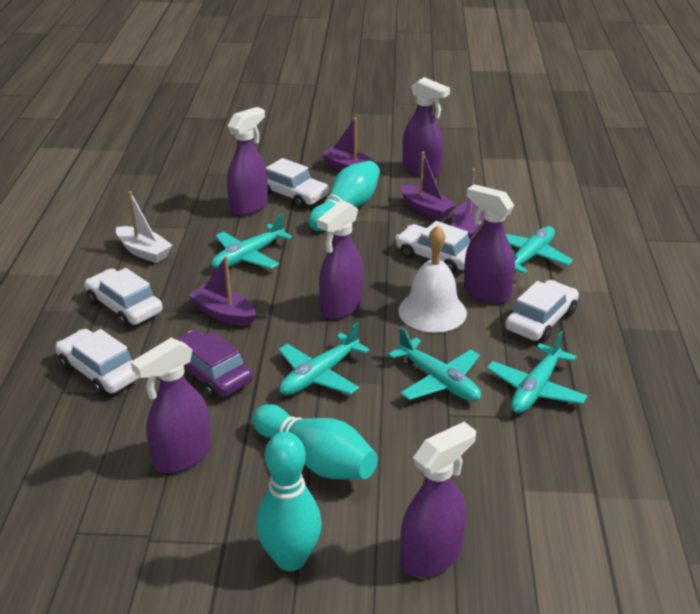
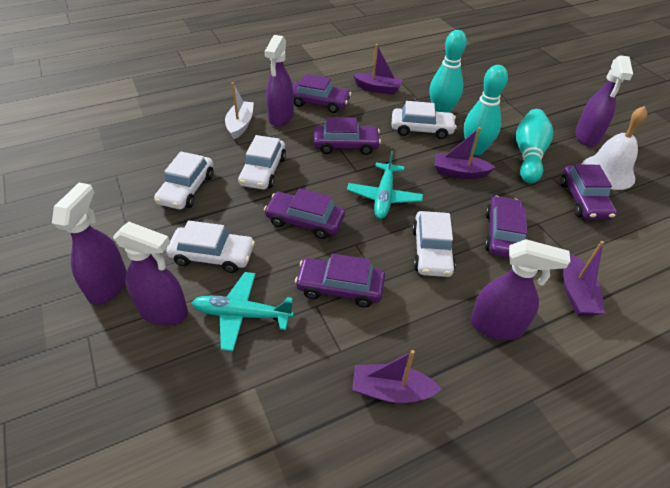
purple car: [176,330,253,399] = 1 -> [264,188,345,239] [293,74,351,113] [295,254,385,308] [314,117,381,155] [485,196,527,258] [560,164,617,220] = 6
purple spray bottle: [131,338,211,473] [227,107,268,216] [317,200,364,319] [400,422,476,577] [402,77,450,177] [464,184,515,304] = 6 -> [52,183,127,305] [113,222,188,326] [265,35,294,127] [470,239,570,340] [575,55,633,147] = 5
turquoise plane: [212,214,292,269] [279,323,370,395] [388,327,481,402] [487,331,587,413] [506,226,573,274] = 5 -> [192,272,294,351] [347,151,423,219] = 2

